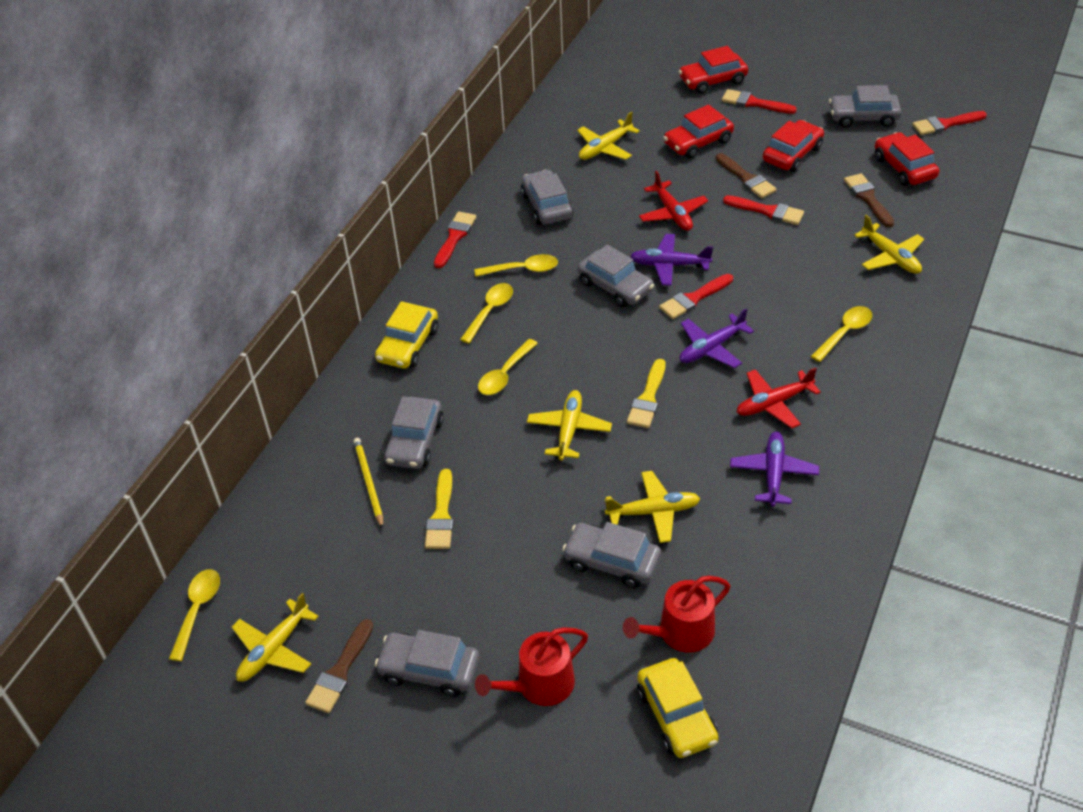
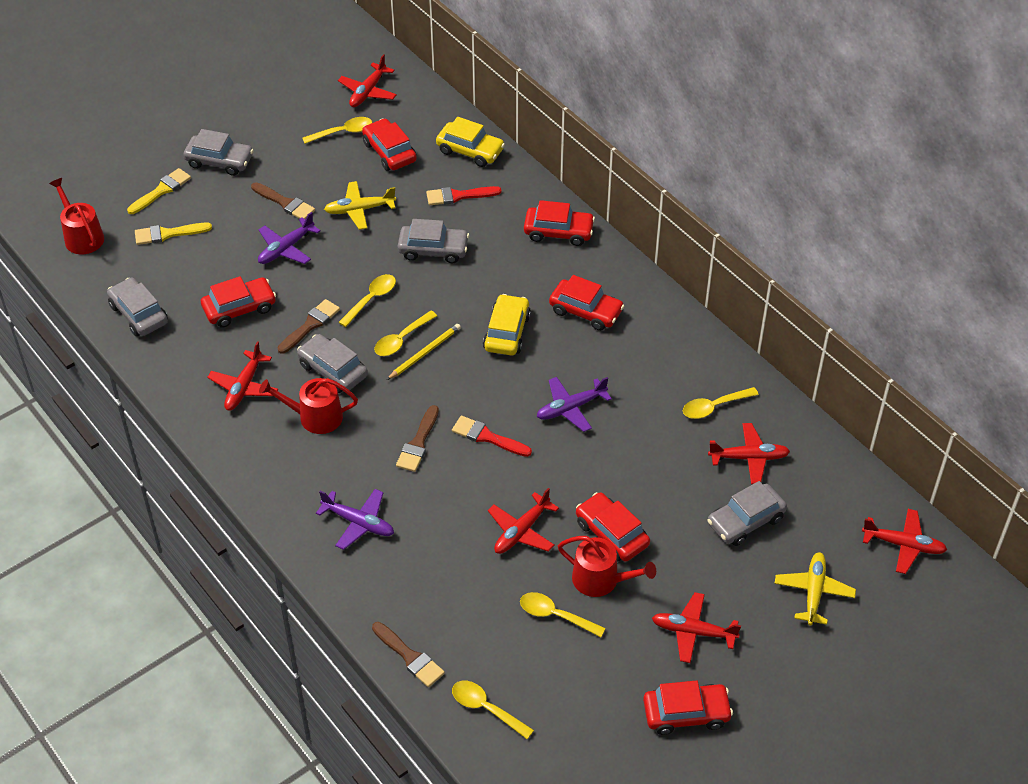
brown brush: [305,619,373,713] [716,153,777,198] [844,173,894,227] = 3 -> [251,182,315,219] [277,299,340,354] [372,622,445,687] [396,405,439,472] = 4
grey car: [375,630,479,697] [384,396,444,469] [521,169,573,225] [562,522,661,588] [577,245,654,307] [829,85,901,128] = 6 -> [107,278,168,337] [183,129,254,176] [297,334,368,393] [398,219,469,263] [707,481,787,546] = 5
red brush: [434,211,476,268] [659,274,733,319] [722,89,797,114] [723,195,804,225] [912,111,987,135] = 5 -> [426,186,501,205] [452,416,532,457] = 2
red car: [663,105,734,159] [679,46,748,94] [763,120,824,172] [875,132,939,186] = 4 -> [201,276,276,328] [362,118,417,171] [524,200,595,246] [549,275,624,331] [576,492,650,562] [643,681,733,735] = 6
red plane: [639,171,708,231] [737,367,821,428] = 2 -> [207,341,278,411] [338,54,397,107] [488,488,559,554] [652,592,741,663] [708,423,790,484] [862,509,947,574] = 6
red watering can: [475,627,588,706] [623,576,731,652] = 2 -> [49,178,104,254] [259,378,358,434] [558,536,656,597] = 3
yellow plane: [232,593,319,682] [527,390,612,460] [577,112,640,160] [605,471,701,543] [854,215,924,274] = 5 -> [324,181,396,230] [774,552,856,626] = 2
yellow spoon: [169,569,220,661] [460,283,513,343] [474,254,558,277] [478,339,538,395] [811,306,872,362] = 5 -> [302,117,372,144] [338,274,396,327] [374,311,437,356] [452,681,534,739] [520,592,606,637] [683,387,759,419] = 6

